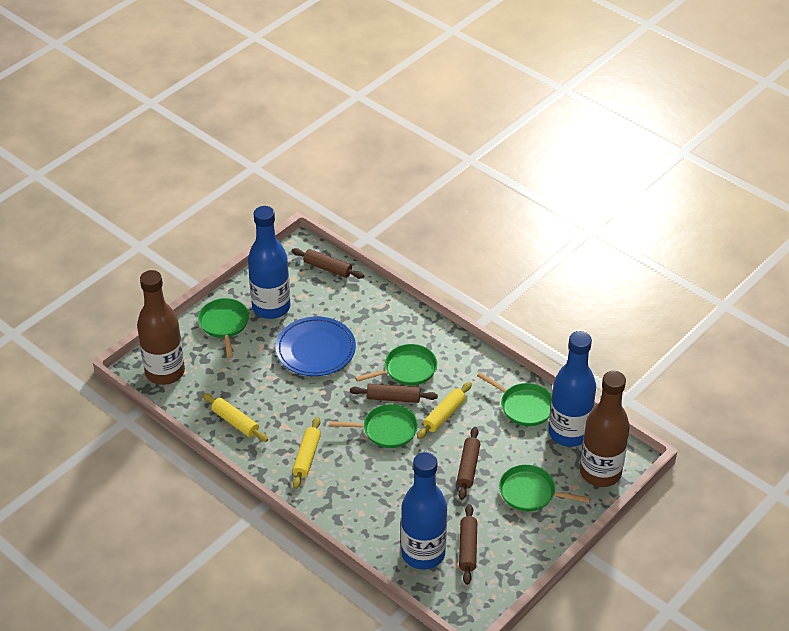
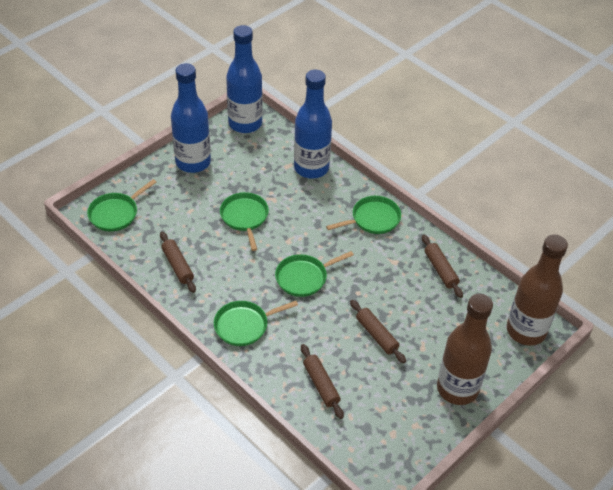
blue plate: [275,317,356,376] = 1 -> none = 0
yellow rolling pin: [203,393,268,442] [292,417,321,489] [417,382,472,439] = 3 -> none = 0

